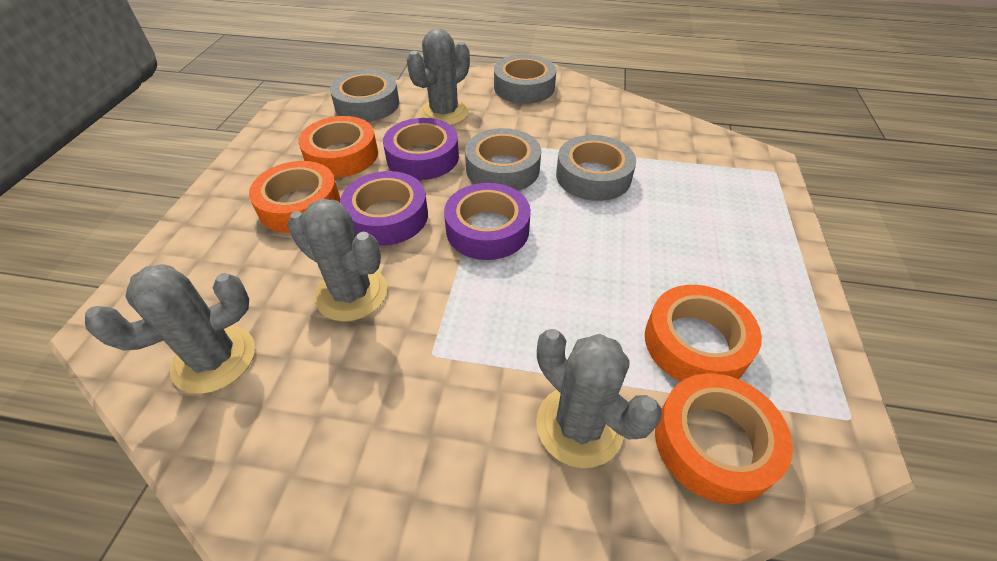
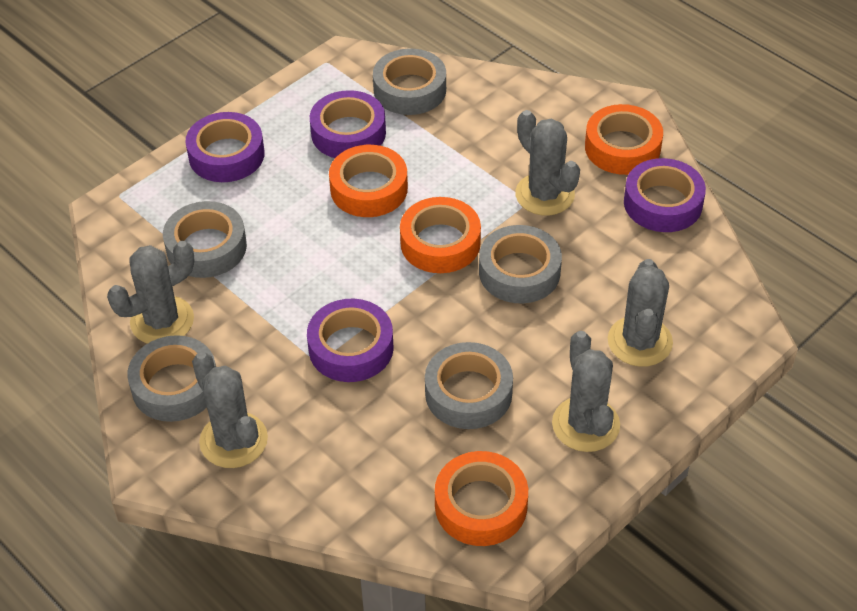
grey cactus: [85,264,255,394] [287,199,387,322] [407,28,470,125] [536,329,662,468] = 4 -> [107,240,195,344] [192,352,268,468] [515,110,580,215] [552,331,620,452] [608,259,673,367] = 5
grey tape: [330,70,399,122] [465,128,541,191] [494,55,556,103] [556,135,636,201] = 4 -> [127,335,216,422] [163,201,247,278] [373,49,446,115] [425,342,513,429] [479,225,562,304] = 5
purple tape: [340,171,428,246] [383,118,459,180] [444,183,531,260] = 3 -> [185,112,265,182] [307,299,394,382] [310,90,386,158] [624,158,706,232] = 4

